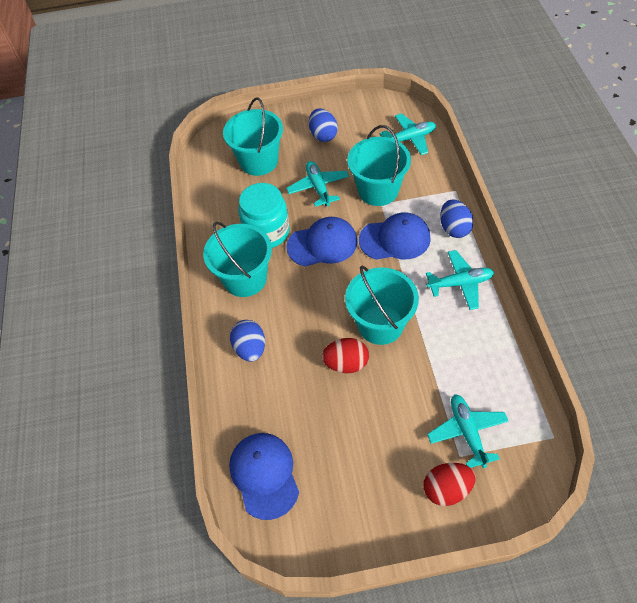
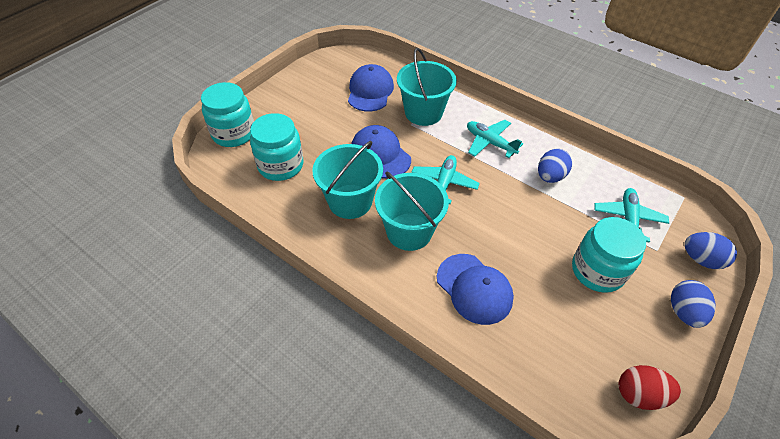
red egg: [322,338,369,373] [424,463,476,506] = 2 -> [619,365,681,410] = 1
turquoise bucket: [203,222,272,297] [223,97,283,176] [345,266,419,345] [347,125,411,206] = 4 -> [312,141,383,219] [375,172,449,251] [397,48,457,126] = 3
turquoise jar: [238,183,290,248] = 1 -> [201,82,254,147] [250,113,304,181] [572,217,646,293] = 3
turquoise plane: [286,161,349,207] [379,113,436,155] [426,250,494,310] [427,394,509,468] = 4 -> [411,155,479,204] [467,120,523,158] [594,188,669,243] = 3

